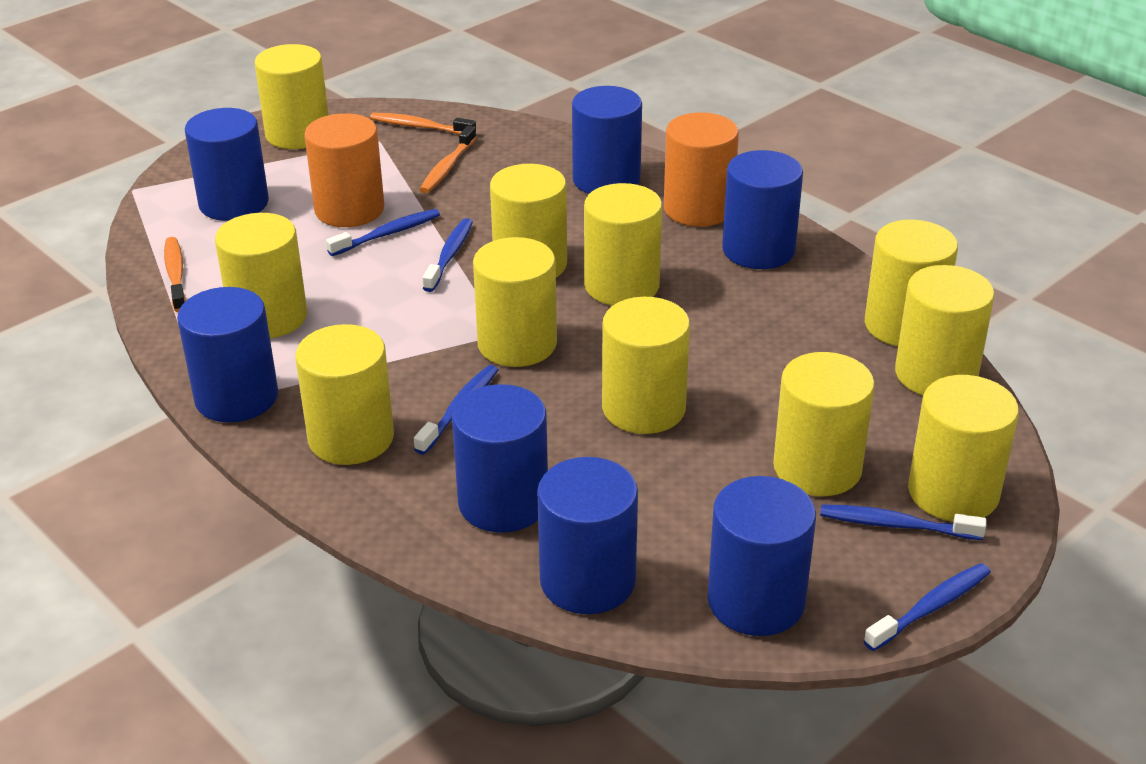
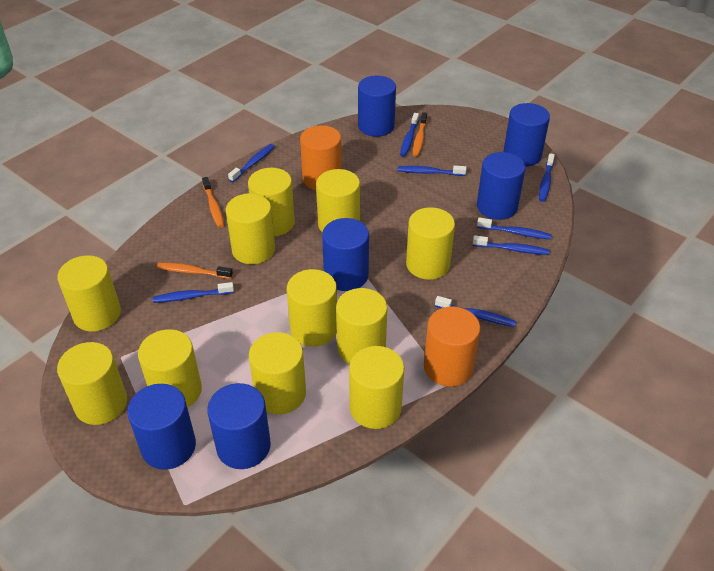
blue cylinder: [177,287,278,422] [185,108,269,221] [452,384,548,533] [537,457,638,614] [572,86,642,194] [707,476,816,636] [722,150,803,269] = 7 -> [127,384,196,470] [207,383,271,469] [322,218,369,291] [358,76,396,137] [477,152,526,220] [503,103,550,167] = 6
blue toothbrush: [326,209,440,256] [414,365,498,455] [422,218,473,292] [820,504,986,540] [864,563,991,651] = 5 -> [153,282,234,303] [228,144,275,182] [398,165,467,176] [400,113,419,157] [435,296,516,327] [473,235,549,255] [477,217,552,240] [539,153,555,202] = 8

